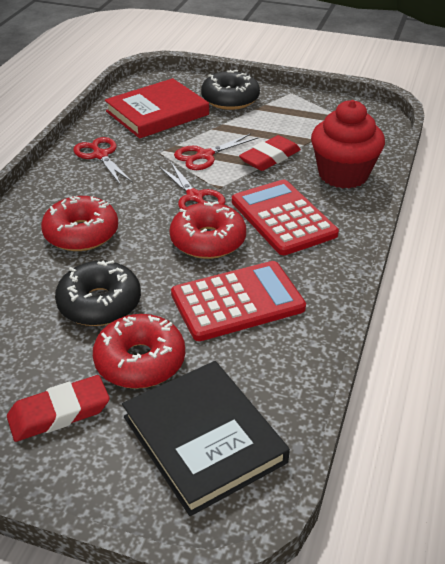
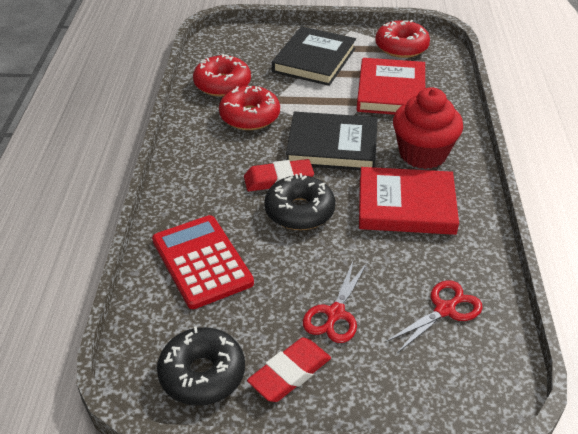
black book: [122,361,290,516] = 1 -> [272,26,356,86] [286,112,378,170] = 2
red book: [105,78,209,139] = 1 -> [357,58,425,115] [359,167,459,235] = 2
red calculator: [171,261,306,341] [232,180,339,255] = 2 -> [152,215,254,309] = 1
red scissors: [73,137,133,184] [159,163,226,209] [174,133,259,170] = 3 -> [303,259,368,343] [386,280,483,353] = 2

